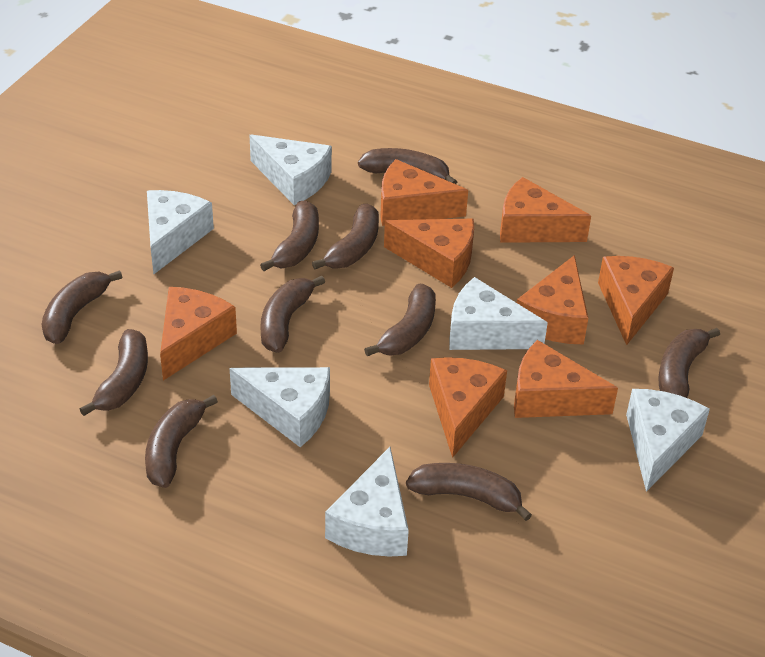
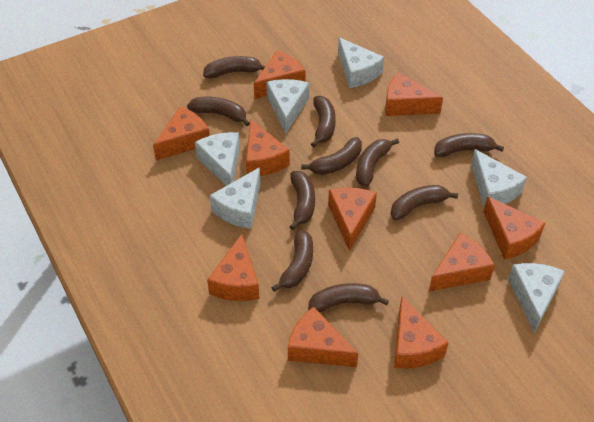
orange cheese: [160,287,237,381] [380,159,468,226] [384,219,474,288] [429,357,507,458] [500,177,591,243] [514,340,618,418] [517,255,588,345] [598,256,674,345] = 8 -> [153,107,210,160] [207,234,259,301] [246,119,290,176] [254,50,306,99] [288,307,358,367] [328,188,377,251] [385,72,443,116] [394,296,449,369] [429,232,495,291] [483,196,545,260] = 10

